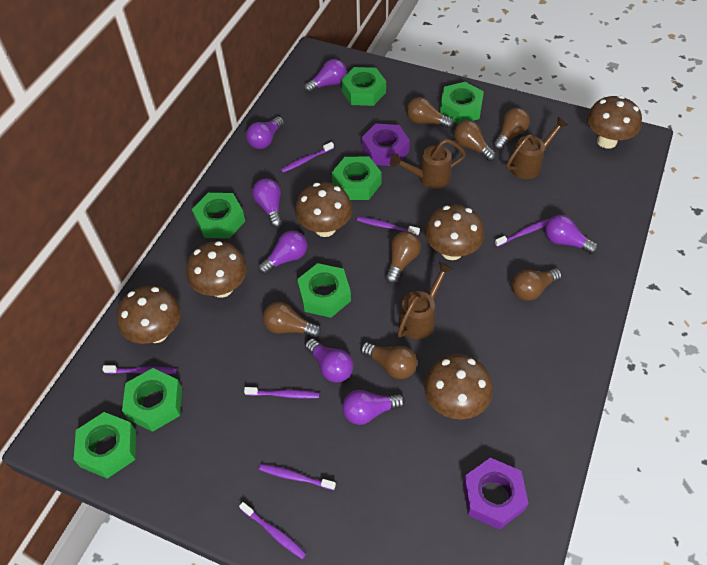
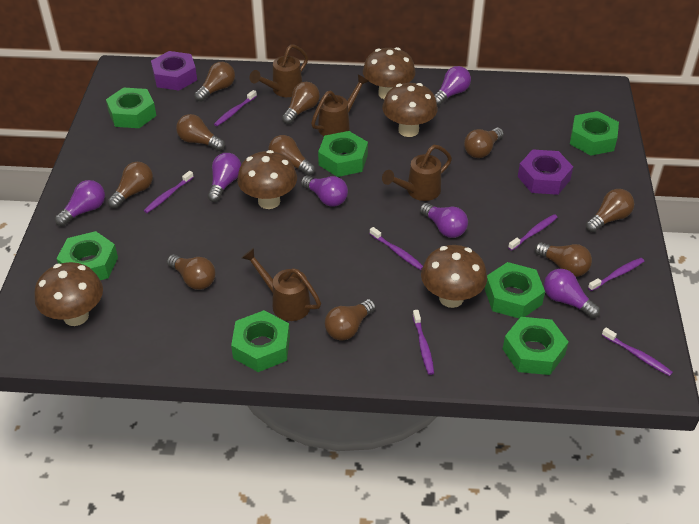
brown light bulb: [263,302,321,338] [360,342,417,379] [385,231,421,284] [406,97,454,129] [454,120,496,161] [493,108,530,150] [512,268,562,301] = 7 -> [107,162,153,209] [167,254,216,290] [176,114,225,151] [194,62,235,102] [268,135,315,176] [282,82,320,124] [325,299,376,341] [464,128,504,158] [535,242,592,277] [586,189,634,232] = 10
brown mushroom: [117,286,181,344] [186,241,247,298] [295,182,352,237] [424,354,493,420] [425,205,484,260] [587,96,642,149] = 6 -> [34,262,103,326] [237,150,297,209] [363,47,416,99] [382,83,438,137] [421,245,487,308] = 5
brown watering can: [390,139,466,189] [397,262,453,339] [506,117,568,179] = 3 -> [242,248,321,321] [249,44,308,97] [311,75,369,136] [382,145,452,201] = 4
purple light bulb: [246,116,284,149] [252,179,283,228] [258,231,307,275] [304,59,347,93] [305,338,353,383] [342,390,405,425] [545,215,598,254] = 7 -> [55,180,105,226] [208,153,241,202] [301,176,348,207] [420,203,468,238] [434,66,471,106] [544,269,600,318] = 6

